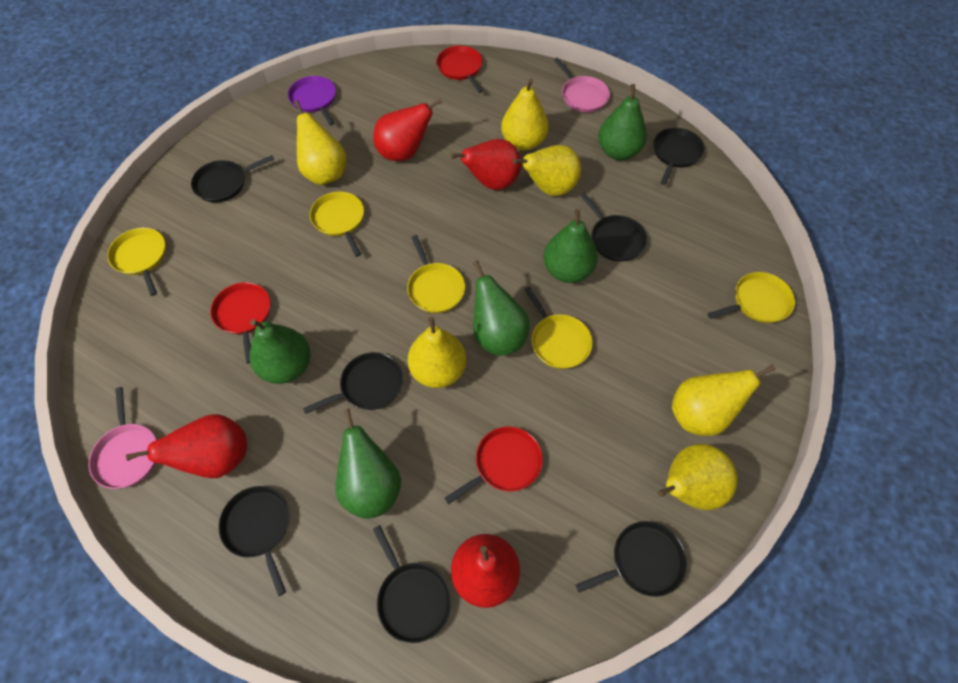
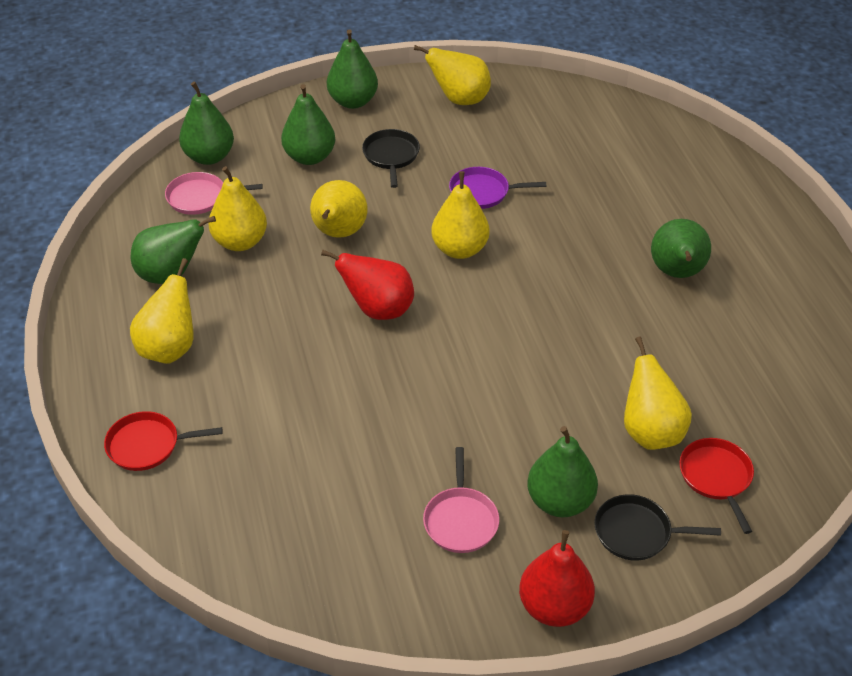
black pan: [191,155,274,203] [218,486,290,596] [303,352,403,414] [373,525,451,643] [576,521,687,597] [580,192,647,262] [653,128,705,185] = 7 -> [362,129,420,188] [594,494,721,561] = 2
green pear: [250,319,310,384] [335,408,401,519] [473,260,530,356] [543,209,598,283] [598,84,647,160] = 5 -> [131,216,216,284] [179,82,234,165] [281,84,335,165] [327,29,378,109] [527,426,598,517] [651,219,711,278] = 6
red pan: [210,282,270,364] [436,46,483,93] [445,426,543,504] = 3 -> [104,411,223,471] [679,438,754,534] = 2
red pear: [126,414,247,479] [373,98,442,161] [451,139,521,190] [451,534,520,608] = 4 -> [321,250,414,320] [519,530,595,627] = 2
yellow pan: [107,228,166,296] [310,191,364,257] [407,235,465,313] [524,287,592,369] [708,272,795,323] = 5 -> none = 0

